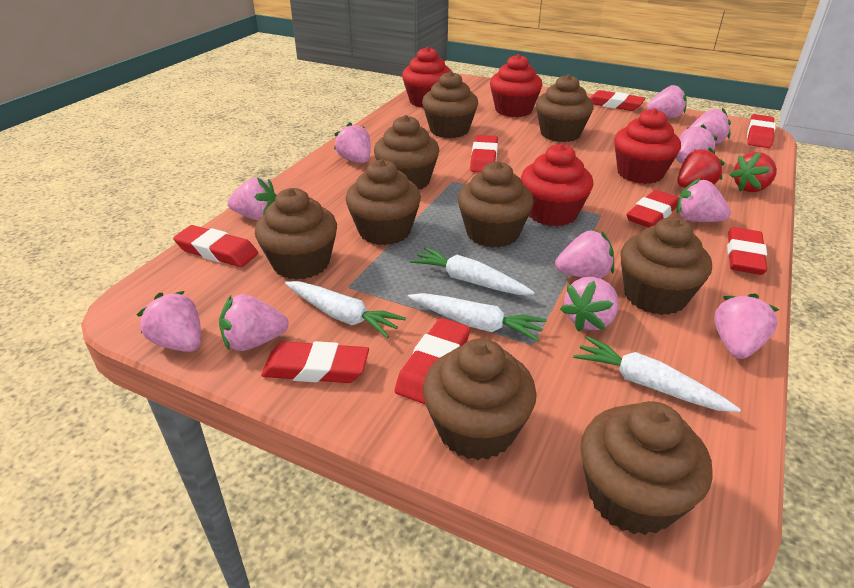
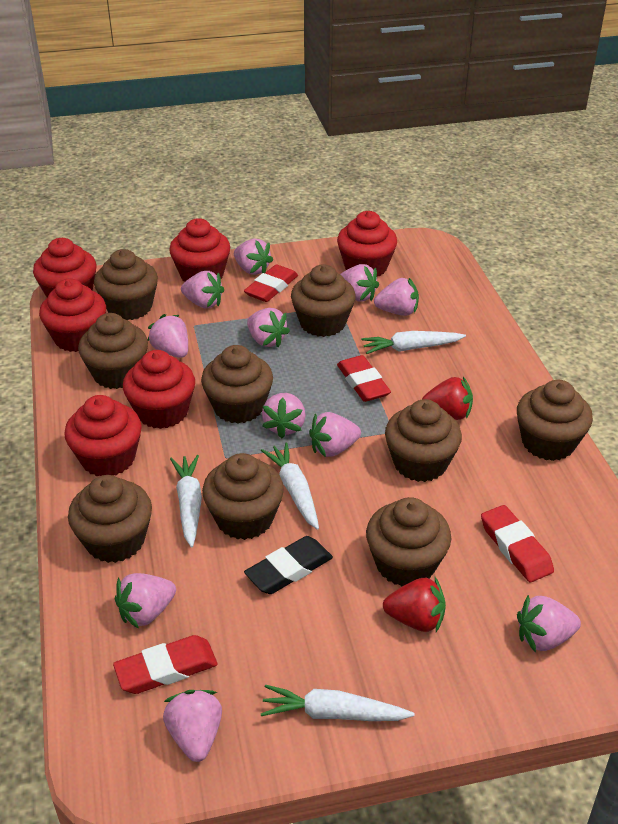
black eraser: none = 0 -> [244,536,333,594] = 1
red cupcake: [402,46,451,108] [490,54,543,117] [521,143,593,226] [614,108,681,184] = 4 -> [33,238,96,297] [39,278,106,352] [64,395,142,476] [123,350,195,429] [169,218,230,282] [337,211,397,276] = 6
red eraser: [173,225,258,267] [261,341,369,383] [395,318,470,404] [470,135,498,173] [590,90,646,111] [627,190,679,228] [727,227,767,275] [747,114,776,148] = 8 -> [113,635,218,694] [244,264,298,302] [337,355,391,402] [481,505,554,582] = 4

